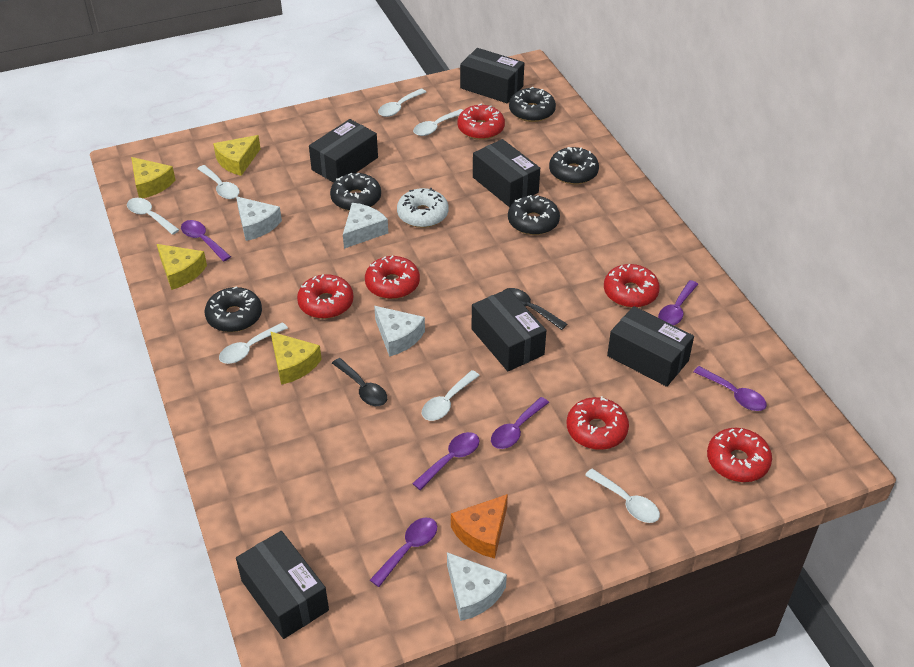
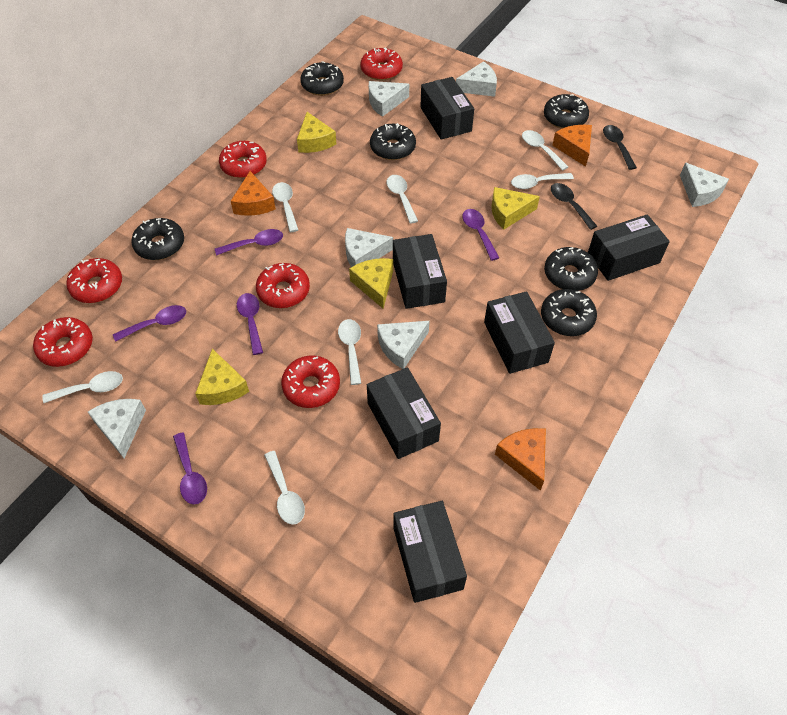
black donut: [205,286,262,332] [330,172,381,211] [508,195,560,235] [509,87,556,122] [549,147,599,184] = 5 -> [131,218,184,260] [300,61,344,96] [370,123,416,160] [541,289,597,336] [544,94,589,129] [544,247,598,291] = 6
orange cheese: [451,494,508,558] = 1 -> [231,171,276,216] [495,428,546,491] [552,125,592,167] = 3
purple spoon: [181,220,231,261] [370,518,437,587] [412,432,480,490] [491,397,549,449] [658,280,698,325] [694,366,767,411] = 6 -> [113,305,186,342] [173,432,207,504] [215,229,283,256] [237,293,263,355] [462,209,499,261] = 5
white cheese: [236,196,282,241] [343,203,388,249] [374,306,425,357] [447,552,507,621] = 4 -> [88,399,146,458] [345,228,393,267] [369,81,409,117] [377,321,429,369] [456,61,497,97] [680,163,729,207] = 6
white donut: [397,188,448,228] = 1 -> none = 0

